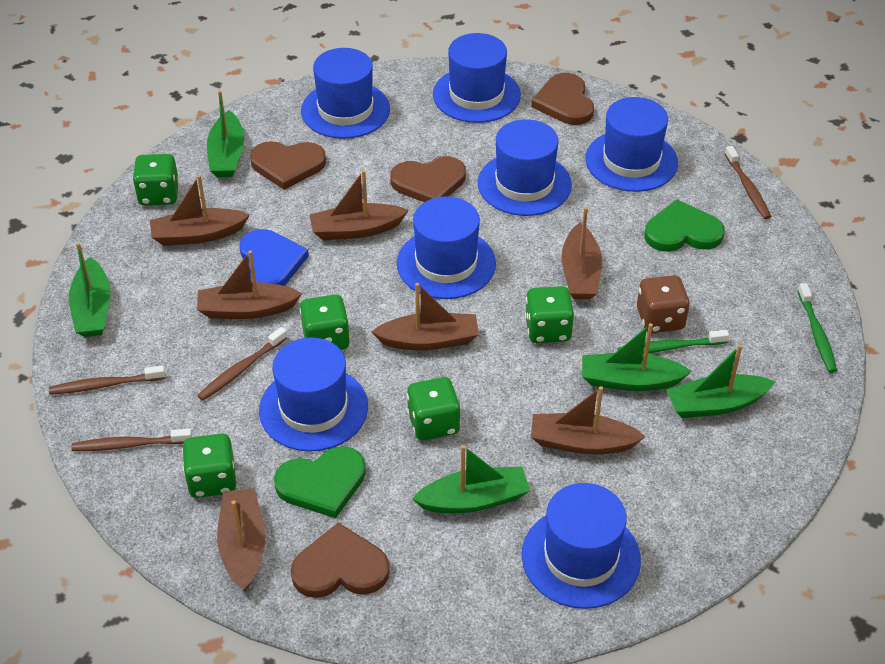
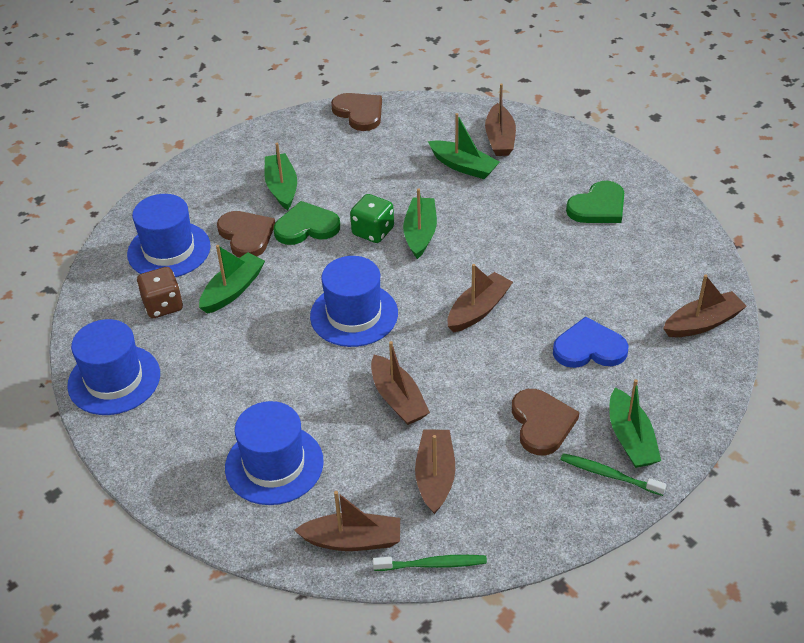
blue hat: [259,337,368,452] [301,48,390,139] [397,196,496,299] [433,33,521,123] [478,119,572,216] [522,483,641,609] [585,97,678,192] = 7 -> [67,319,160,415] [127,194,211,277] [225,401,324,505] [310,256,398,347] = 4
brown boat: [150,175,250,246] [197,250,302,319] [217,488,265,592] [310,170,409,240] [372,283,479,350] [531,386,646,455] [562,207,602,299] = 7 -> [294,491,400,551] [371,341,430,425] [415,429,455,514] [448,264,513,333] [485,83,516,156] [663,275,747,337] = 6
brown heart: [250,141,326,190] [291,522,390,598] [390,156,466,202] [531,73,594,125] = 4 -> [217,211,275,258] [331,93,382,131] [512,389,579,455] = 3
brown toothbrush: [49,365,165,395] [72,429,192,451] [197,327,287,401] [725,146,771,219] = 4 -> none = 0
green dice: [133,154,179,206] [182,433,236,498] [300,294,350,350] [407,377,460,441] [525,286,574,343] = 5 -> [350,194,394,243] = 1

